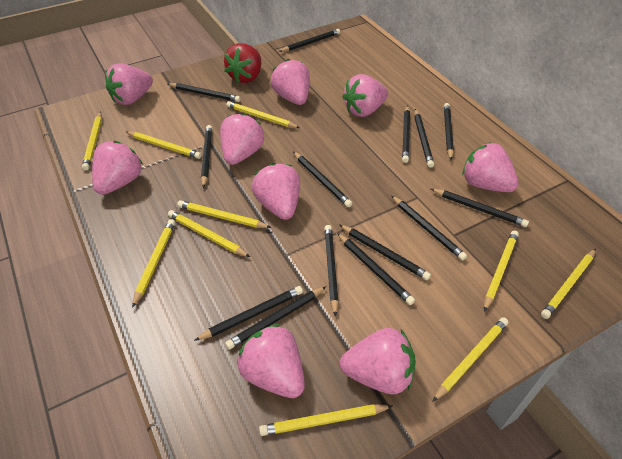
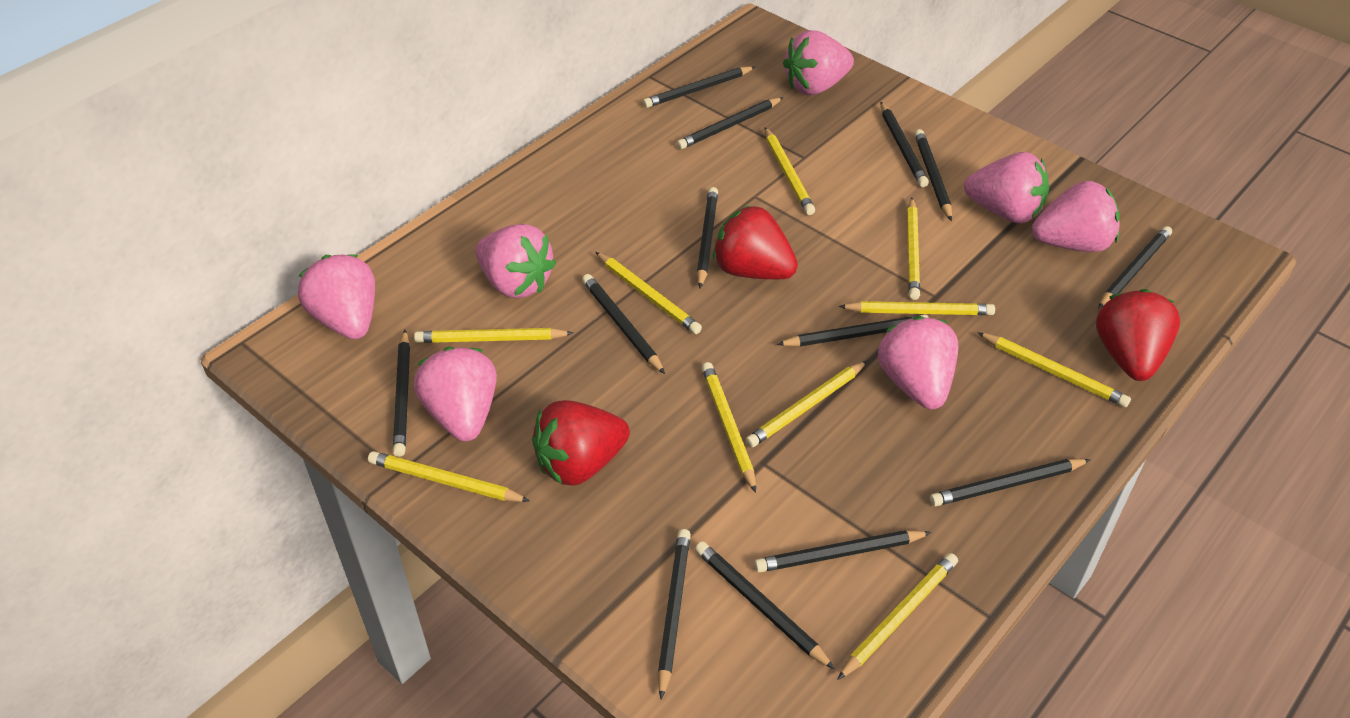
black pencil: [168,83,241,102] [194,286,303,341] [201,125,212,188] [225,287,326,350] [279,29,340,52] [293,151,352,207] [324,225,339,317] [337,233,415,305] [339,224,431,280] [391,195,467,261] [402,105,410,163] [414,109,434,168] [431,189,529,227] [444,103,454,160] = 14 -> [393,330,410,457] [582,274,665,374] [643,66,755,108] [658,529,691,699] [677,97,784,149] [695,541,835,669] [697,187,718,288] [754,530,932,573] [777,315,929,346] [881,102,929,187] [914,129,952,221] [930,459,1091,506] [1098,226,1172,309] = 13
pink strawberry: [92,141,143,195] [105,63,153,105] [220,113,264,165] [237,324,305,398] [252,163,300,220] [271,59,310,105] [340,328,416,394] [342,74,388,117] [462,142,519,192] = 9 -> [298,255,375,339] [414,347,497,441] [475,224,556,299] [783,30,854,95] [878,316,958,410] [964,152,1049,223] [1032,181,1120,252] = 7
red strawberry: [224,43,261,83] = 1 -> [532,400,630,486] [713,205,798,279] [1096,289,1180,381] = 3

